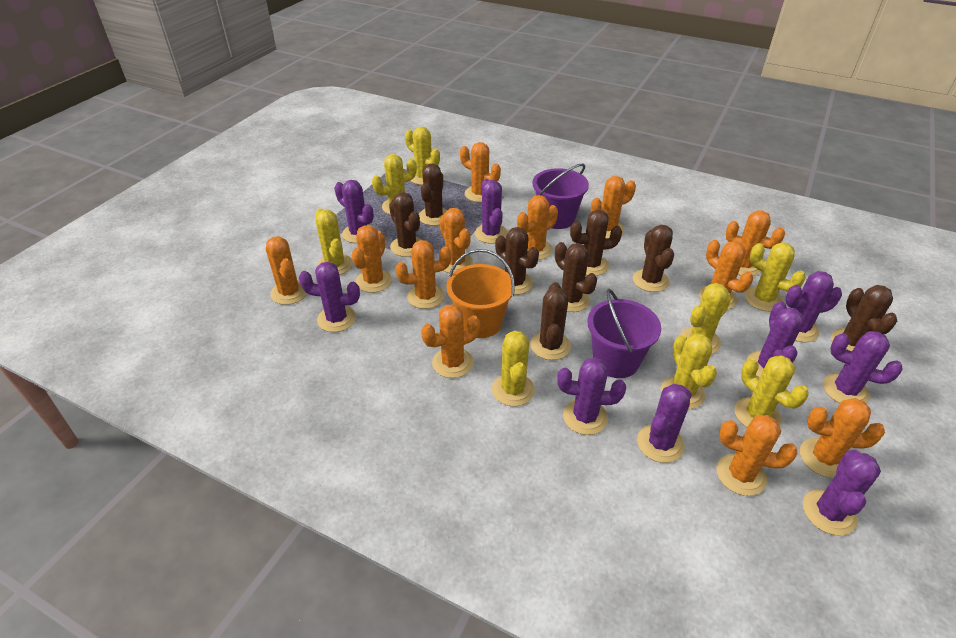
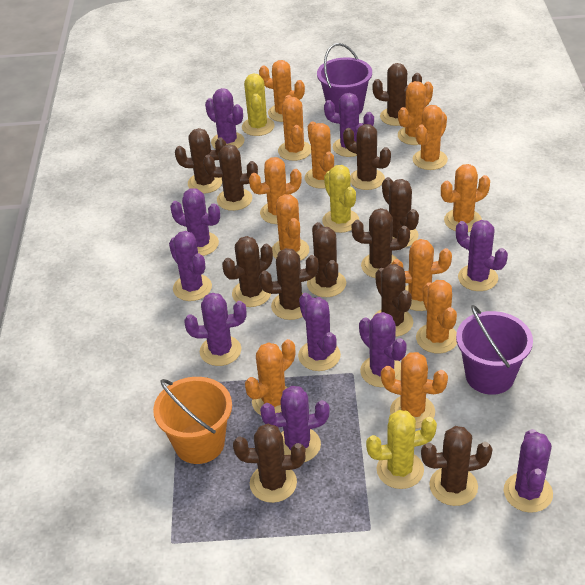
brown cactus: [389,192,421,257] [419,163,447,226] [495,227,539,295] [530,282,571,360] [555,242,597,312] [570,210,622,276] [633,225,674,292] [831,285,897,351] = 8 -> [175,128,226,194] [203,144,258,211] [222,236,273,307] [233,424,306,503] [259,248,319,320] [307,222,346,297] [343,124,391,190] [352,208,410,278] [372,63,422,126] [374,264,413,337] [382,177,419,248] [421,426,493,506] = 12
purple cactus: [299,262,360,332] [334,180,374,243] [475,179,508,244] [557,357,626,435] [637,384,691,463] [746,302,803,378] [786,271,842,342] [803,450,881,536] [823,331,902,403] = 9 -> [169,231,212,301] [170,188,220,256] [184,293,247,366] [205,88,244,149] [260,386,330,462] [298,293,341,371] [324,93,374,157] [359,312,407,387] [456,220,508,291] [504,429,553,513] = 10
yellow cactus: [315,209,353,275] [372,154,417,215] [405,127,440,185] [492,331,535,406] [661,334,717,409] [680,283,732,354] [734,355,809,427] [744,242,806,311] = 8 -> [242,73,275,136] [322,165,359,233] [366,410,437,489] = 3

